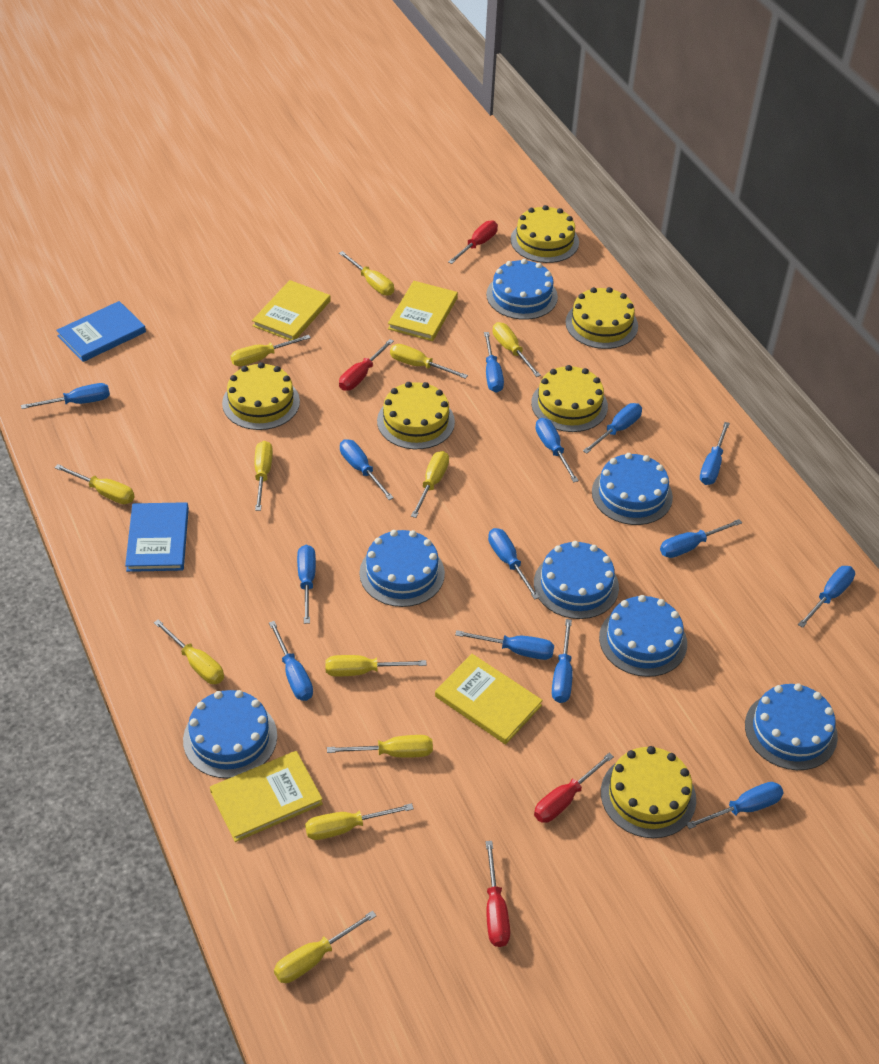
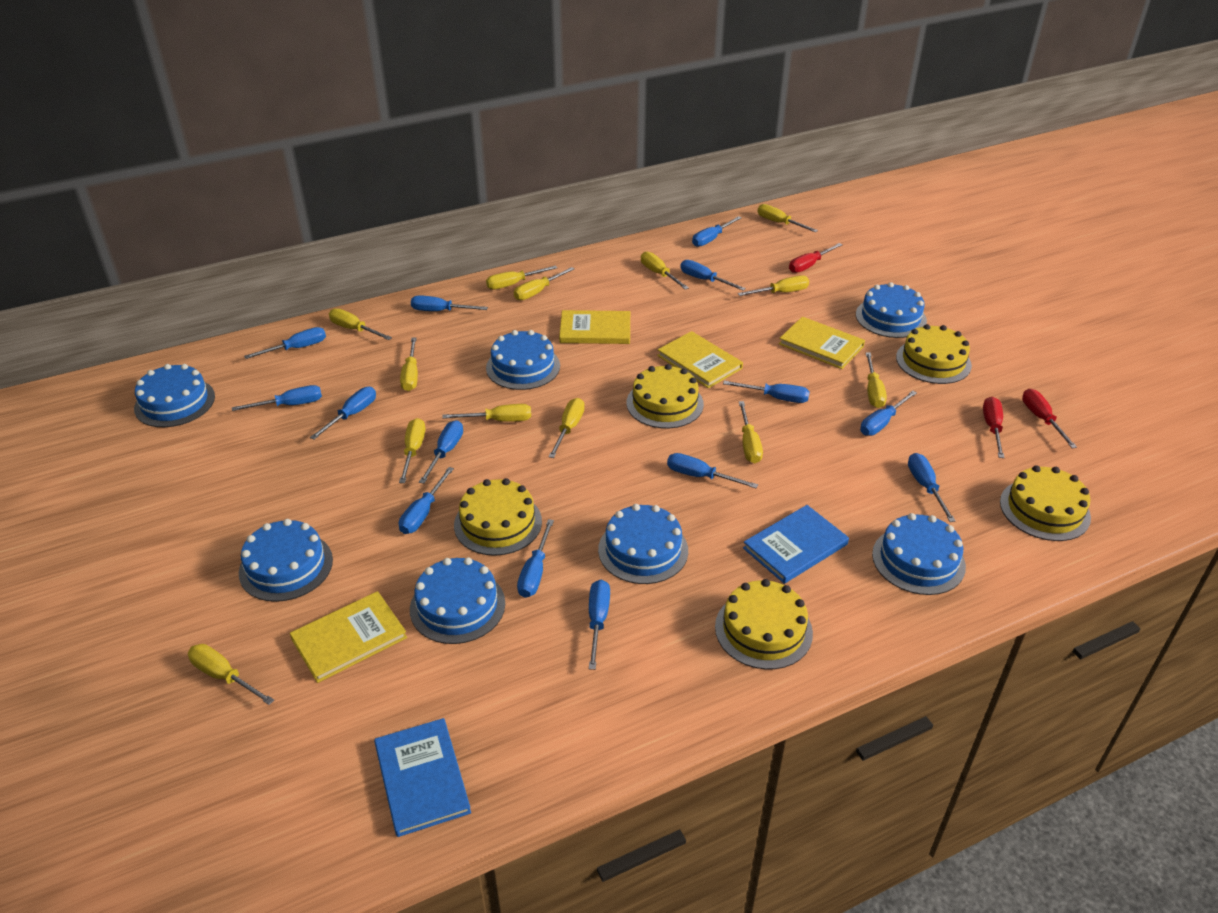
red screwdriver: [339,339,394,391] [448,221,498,264] [486,841,510,947] [534,753,614,823] = 4 -> [789,243,843,273] [983,397,1005,458] [1022,389,1077,448] = 3
yellow cake: [222,362,300,430] [377,382,455,449] [511,205,579,263] [531,365,608,432] [566,287,638,349] [601,746,696,838] = 6 -> [454,478,542,556] [627,364,704,428] [715,579,813,669] [896,324,972,384] [1000,465,1091,541] = 5
yellow screwdriver: [54,464,135,504] [154,619,224,684] [230,335,311,366] [254,441,273,511] [274,910,377,983] [305,803,414,840] [325,655,427,677] [327,735,433,758] [339,251,394,295] [390,344,468,379] [411,451,449,518] [493,322,541,377] = 12 -> [188,644,274,705] [329,309,392,340] [399,418,425,483] [400,337,418,391] [442,404,531,422] [486,266,557,290] [514,267,575,300] [548,398,585,458] [641,251,689,290] [738,275,809,296] [739,401,763,463] [757,204,818,232] [866,352,887,408] = 13

